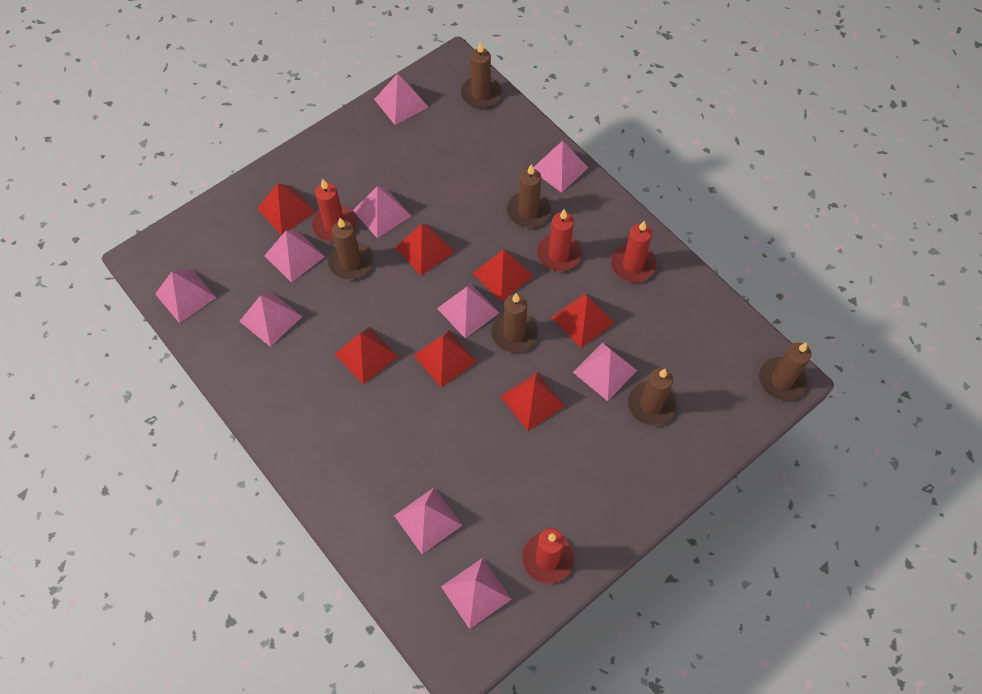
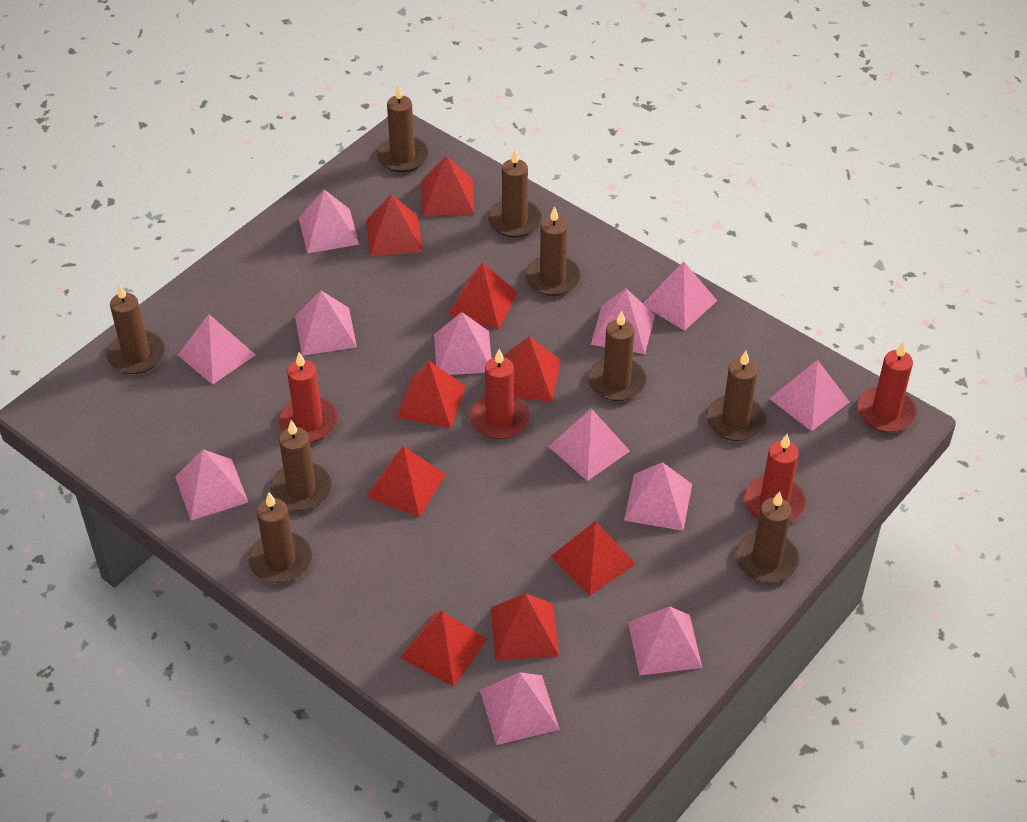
brown candle: [328,218,373,280] [460,42,502,108] [491,293,538,353] [507,164,551,228] [628,368,676,426] [759,342,812,401] = 6 -> [107,284,165,374] [248,492,312,583] [270,420,332,511] [377,85,429,172] [488,149,542,237] [525,206,581,296] [588,311,646,401] [706,351,766,441] [736,491,799,583] = 9
pink pyramid: [155,269,217,323] [239,292,302,347] [265,230,325,283] [353,186,411,238] [374,73,428,125] [394,488,462,554] [437,284,499,338] [441,558,511,629] [533,141,588,193] [573,343,637,401] = 10 -> [175,449,248,520] [178,314,256,385] [295,290,357,356] [299,190,359,253] [434,312,491,375] [480,672,560,745] [548,408,630,481] [591,289,655,354] [624,462,692,531] [628,606,702,675] [643,261,717,331] [769,360,849,431] = 12
red pyramid: [257,183,316,235] [335,327,398,384] [395,224,455,276] [414,330,477,387] [472,249,534,302] [500,372,565,431] [552,293,614,348] = 7 -> [366,194,423,257] [367,446,446,517] [396,361,466,428] [400,611,487,687] [422,156,474,216] [448,262,518,329] [491,593,559,661] [505,336,561,402] [550,521,636,596] = 9

